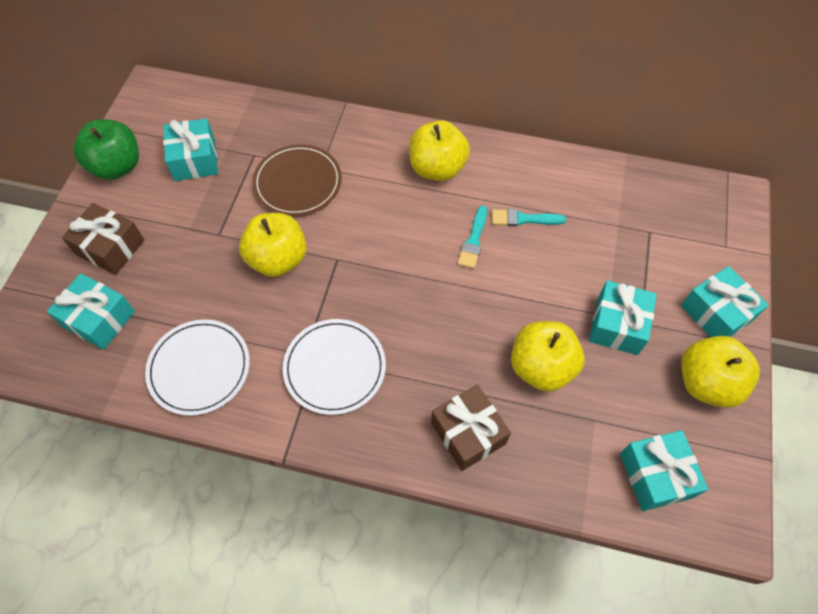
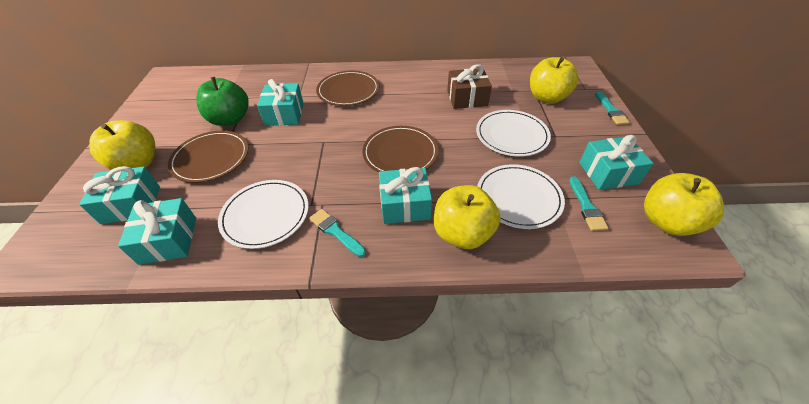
brown gift: [62,203,144,275] [431,385,511,471] = 2 -> [447,64,492,109] = 1
brown plate: [252,144,342,216] = 1 -> [168,131,248,183] [316,71,379,106] [362,126,438,173] = 3
turquoise brush: [457,205,487,269] [492,209,566,226] = 2 -> [309,209,366,257] [569,176,608,231] [595,91,630,125] = 3
white plate: [145,319,250,416] [283,319,386,415] = 2 -> [218,180,309,249] [476,110,551,157] [477,164,565,229] = 3

